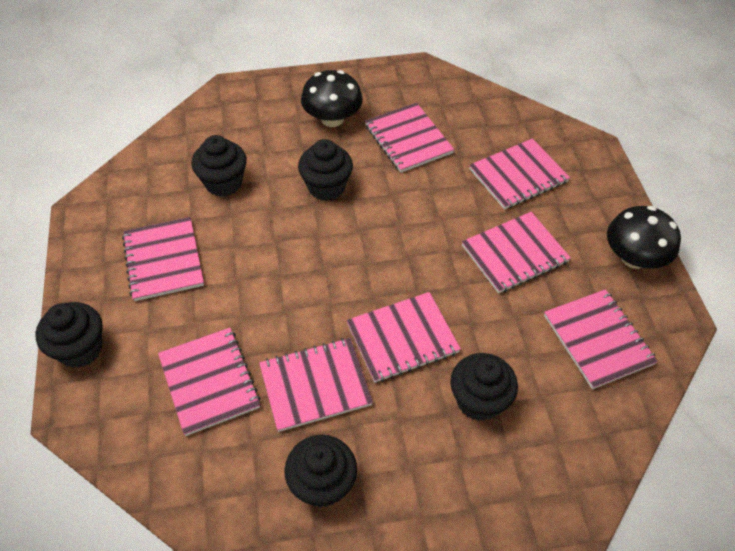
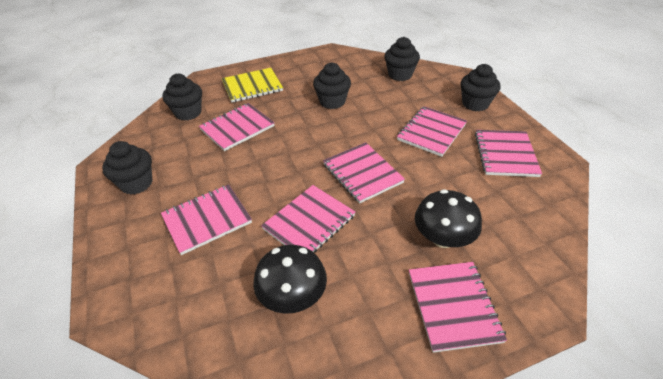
pink notebook: [122,217,204,301] [158,328,261,436] [259,338,373,432] [347,292,461,383] [365,103,454,173] [462,212,571,294] [469,138,570,210] [544,289,658,389] = 8 -> [161,184,252,255] [199,103,275,151] [261,185,356,252] [323,142,405,203] [397,106,467,157] [409,262,507,353] [475,130,542,177] = 7
yellow notebook: none = 0 -> [221,68,283,103] = 1

